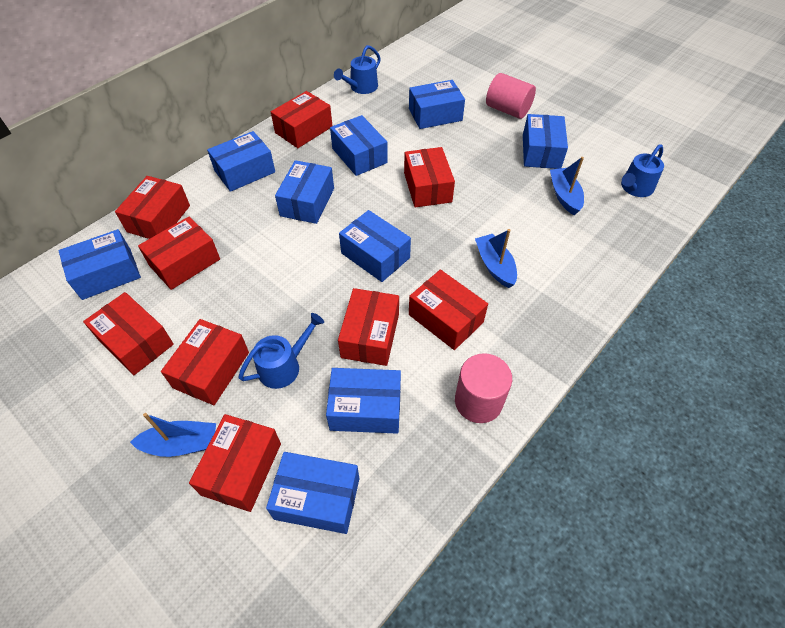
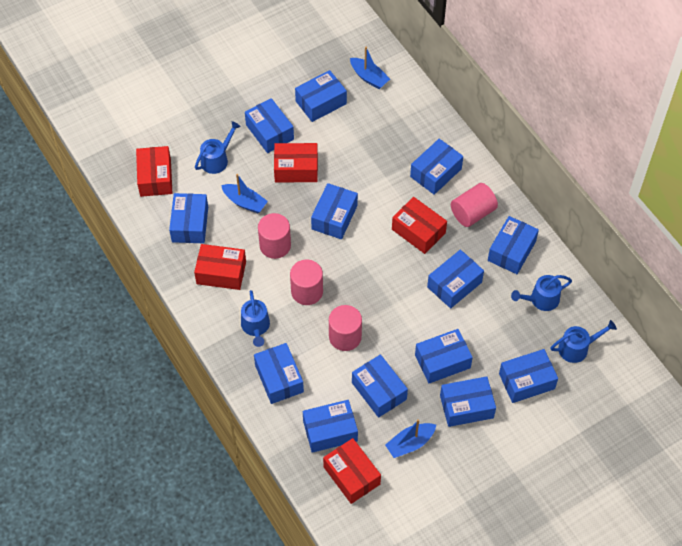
blue box: [58,229,141,300] [207,131,275,192] [266,452,359,534] [275,160,334,224] [326,368,401,434] [330,115,388,176] [339,210,411,282] [409,80,465,129] [523,114,568,169] = 9 -> [169,193,208,243] [245,98,294,153] [254,343,304,404] [295,70,347,122] [303,400,358,453] [311,183,358,239] [352,354,408,418] [410,139,463,195] [415,329,473,383] [427,250,484,309] [440,376,496,427] [488,216,539,274] [499,349,558,403] = 13
blue watering can: [238,313,324,389] [334,45,381,94] [621,144,664,197] = 3 -> [195,121,241,174] [241,290,270,347] [511,275,572,311] [550,320,617,363] = 4
pink cylinder: [455,353,512,423] [486,73,536,119] = 2 -> [258,213,291,259] [290,260,323,305] [329,305,362,351] [451,183,498,227] = 4
red box: [83,292,174,375] [115,176,190,239] [138,217,220,290] [161,319,249,405] [189,414,281,512] [271,91,332,148] [338,288,399,366] [404,147,455,207] [409,270,488,350] = 9 -> [136,146,172,197] [194,244,246,290] [274,143,318,182] [323,438,381,504] [392,197,447,254] = 5

